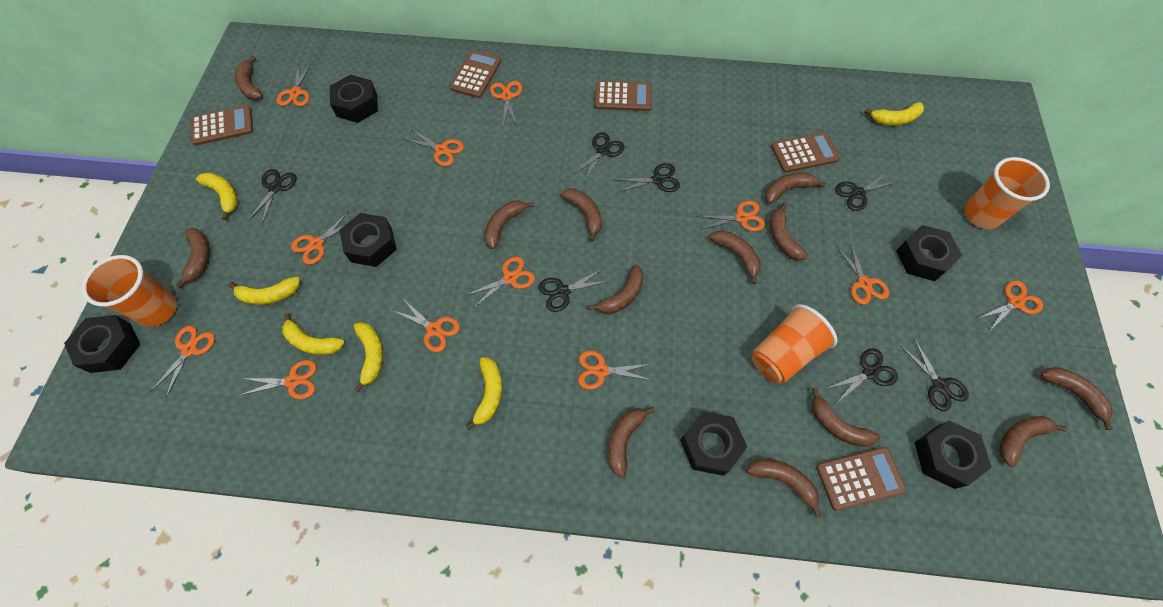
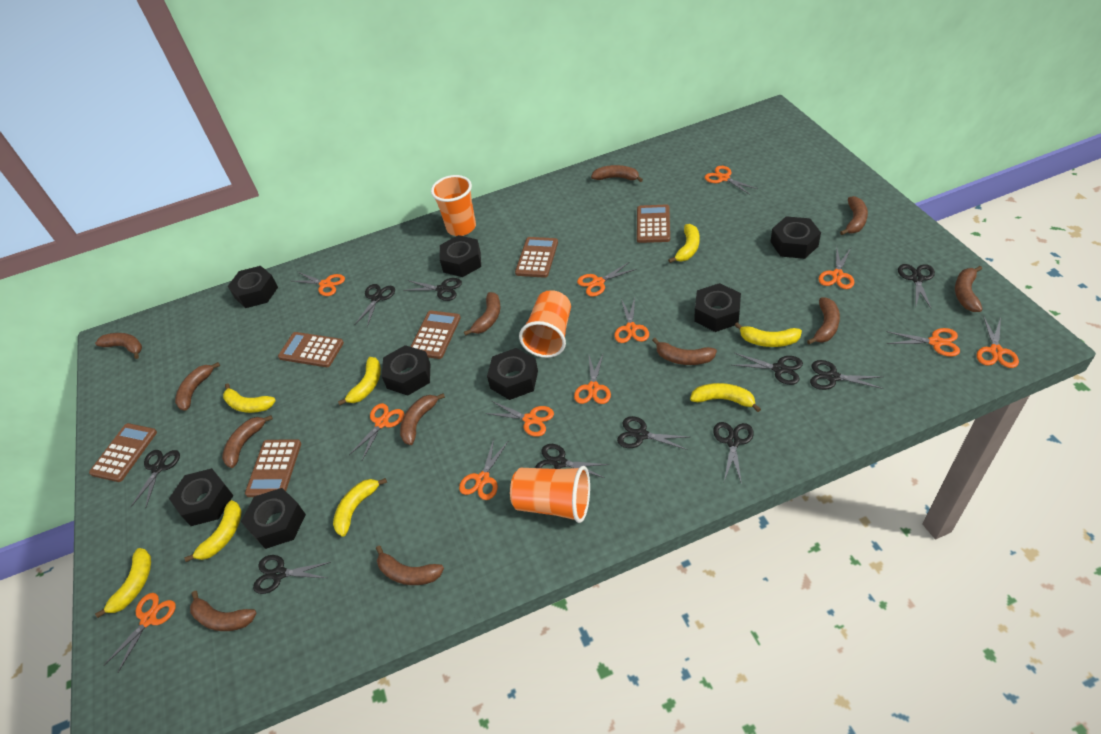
black nut: [64,315,140,373] [330,75,378,123] [339,213,397,267] [680,411,747,476] [896,225,962,281] [914,420,992,489] = 6 -> [169,468,234,526] [228,266,278,308] [241,488,306,549] [382,345,430,396] [440,235,481,277] [487,348,538,400] [694,283,741,332] [771,216,821,259] = 8
black scissors: [247,169,297,225] [539,268,609,312] [572,132,625,182] [614,163,680,192] [825,348,898,403] [835,172,897,211] [900,338,969,411] = 7 -> [130,450,180,508] [253,555,331,594] [355,284,395,327] [403,278,462,301] [535,444,609,478] [617,416,688,450] [713,422,754,484] [733,353,803,385] [810,360,884,390] [898,264,935,310] = 10
brown banana: [176,228,210,288] [235,56,263,100] [484,201,534,249] [561,189,602,242] [588,265,644,314] [608,407,655,478] [709,230,761,285] [747,459,821,518] [765,173,826,204] [770,202,808,260] [812,387,880,447] [999,416,1067,467] [1040,367,1113,430] = 13 -> [95,333,142,359] [175,362,220,411] [190,591,257,631] [222,415,273,468] [376,546,444,585] [400,393,445,445] [464,292,500,336] [591,165,643,182] [652,338,717,365] [807,298,840,344] [840,196,868,235] [955,266,983,312] = 12
brown calculator: [190,105,253,146] [450,50,502,98] [594,81,652,111] [771,132,840,173] [816,447,906,511] = 5 -> [89,423,157,482] [245,439,301,497] [278,332,344,367] [410,311,461,359] [515,237,558,278] [637,204,670,243] = 6
yellow banana: [196,172,238,220] [228,277,300,305] [282,313,345,355] [354,322,383,392] [465,357,502,430] [864,102,924,126] = 6 -> [95,548,151,618] [184,500,241,562] [223,383,276,413] [333,478,387,537] [338,357,381,405] [668,224,700,263] [690,383,761,412] [735,322,802,347] = 8

